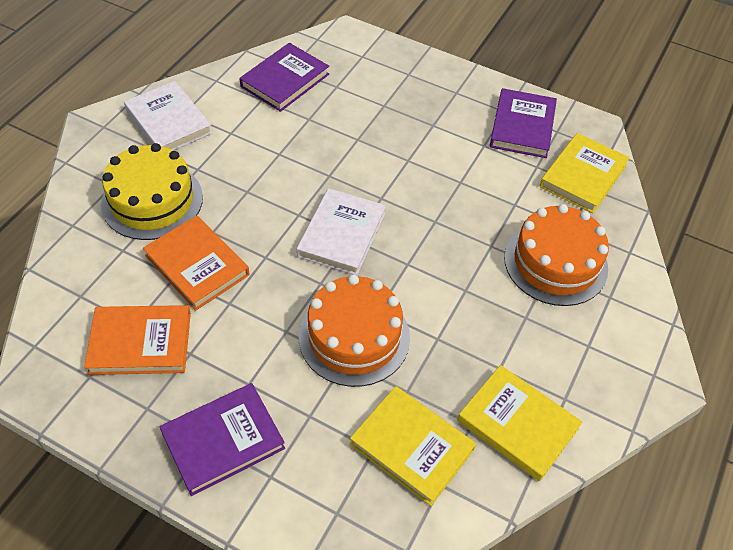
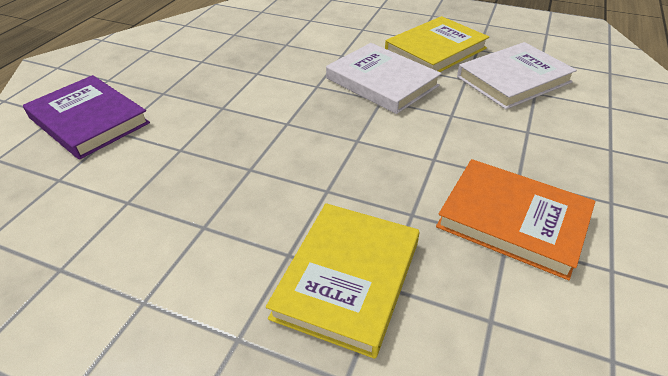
orange book: [84,305,191,375] [143,215,249,311] = 2 -> [436,159,595,280] = 1
orange cake: [299,274,410,387] [504,204,609,306] = 2 -> none = 0
purple book: [160,383,285,496] [239,43,329,112] [490,88,557,158] = 3 -> [23,75,150,160] = 1
yellow book: [350,386,476,506] [457,365,582,481] [540,133,630,213] = 3 -> [266,203,419,359] [385,16,489,72] = 2
yellow cake: [101,143,203,240] = 1 -> none = 0

